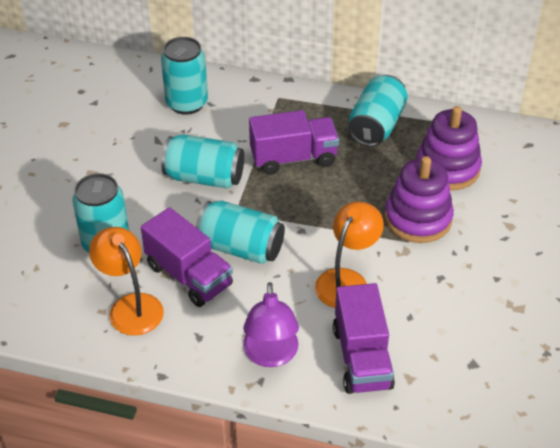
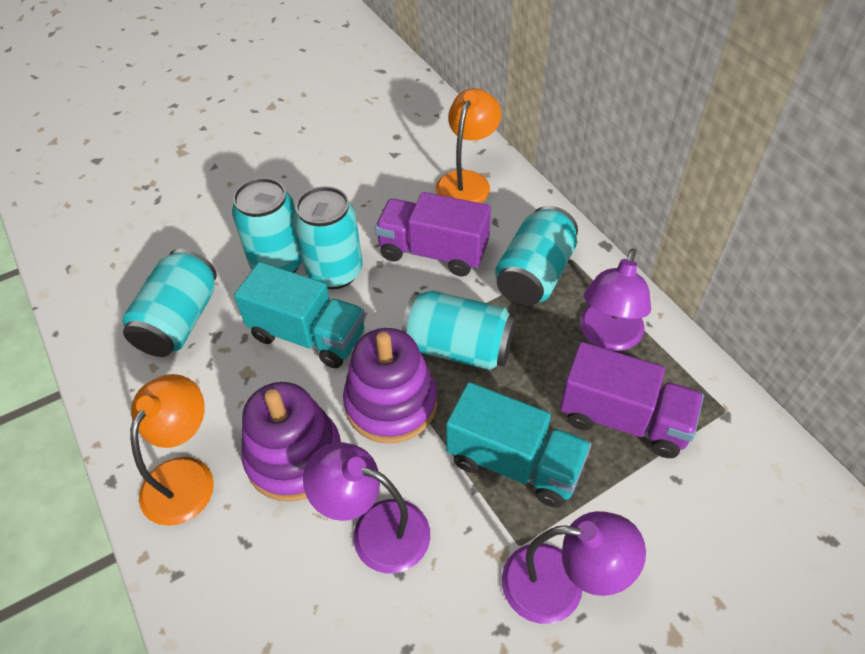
purple lamp: [243,282,299,367] = 1 -> [303,442,430,574] [502,511,646,624] [580,249,651,351] = 3
purple truck: [141,207,233,307] [249,110,339,175] [333,283,395,394] = 3 -> [375,192,491,277] [560,342,704,458] = 2
turquoise truck: none = 0 -> [234,262,365,368] [446,382,591,508] = 2

